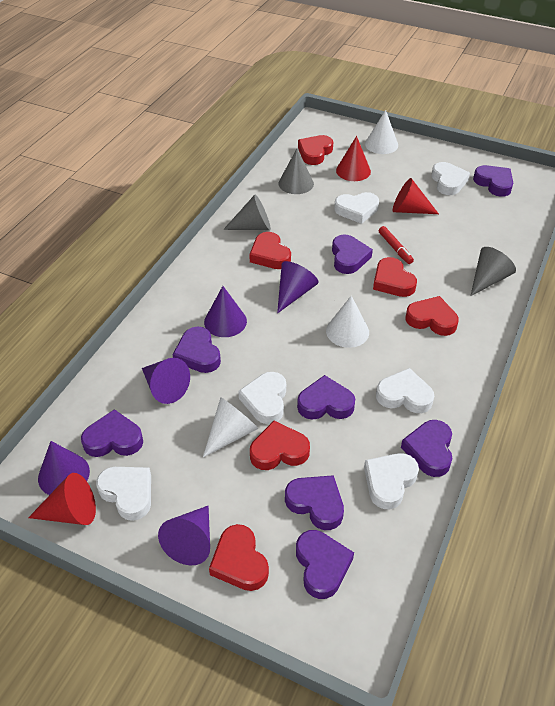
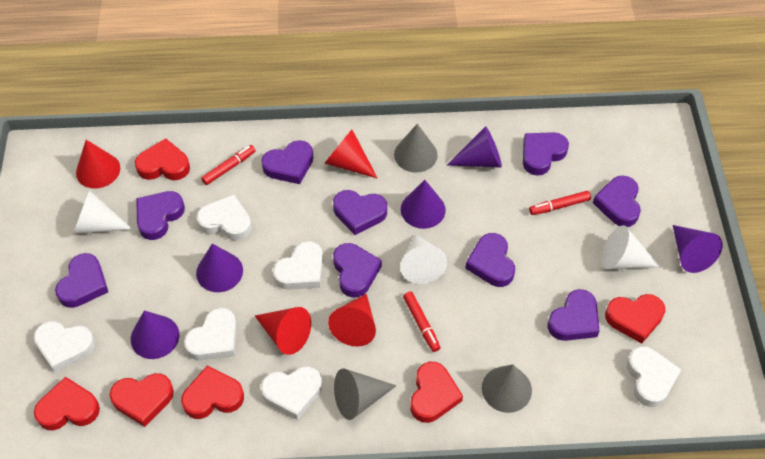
purple heart: [81,409,143,457] [173,326,221,373] [285,475,344,530] [296,530,354,599] [297,375,355,420] [332,234,373,274] [401,420,452,477] [473,165,513,197] = 8 -> [55,253,108,308] [136,191,185,240] [261,140,313,184] [333,190,387,235] [333,243,382,298] [465,233,515,287] [523,132,569,176] [547,289,600,341] [593,175,641,227] = 9
red cone: [28,473,96,525] [336,136,371,181] [393,178,439,214] = 3 -> [76,140,120,189] [255,307,311,355] [324,130,378,179] [328,294,376,347] = 4
red marker: [379,226,414,264] = 1 -> [201,145,256,185] [403,292,440,352] [529,191,591,215] = 3

